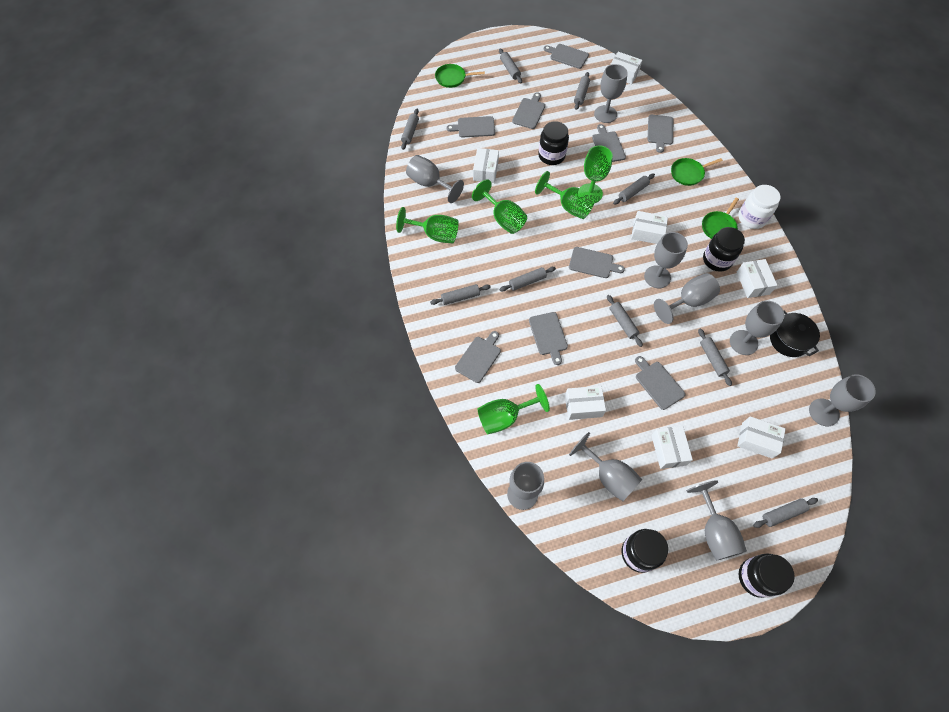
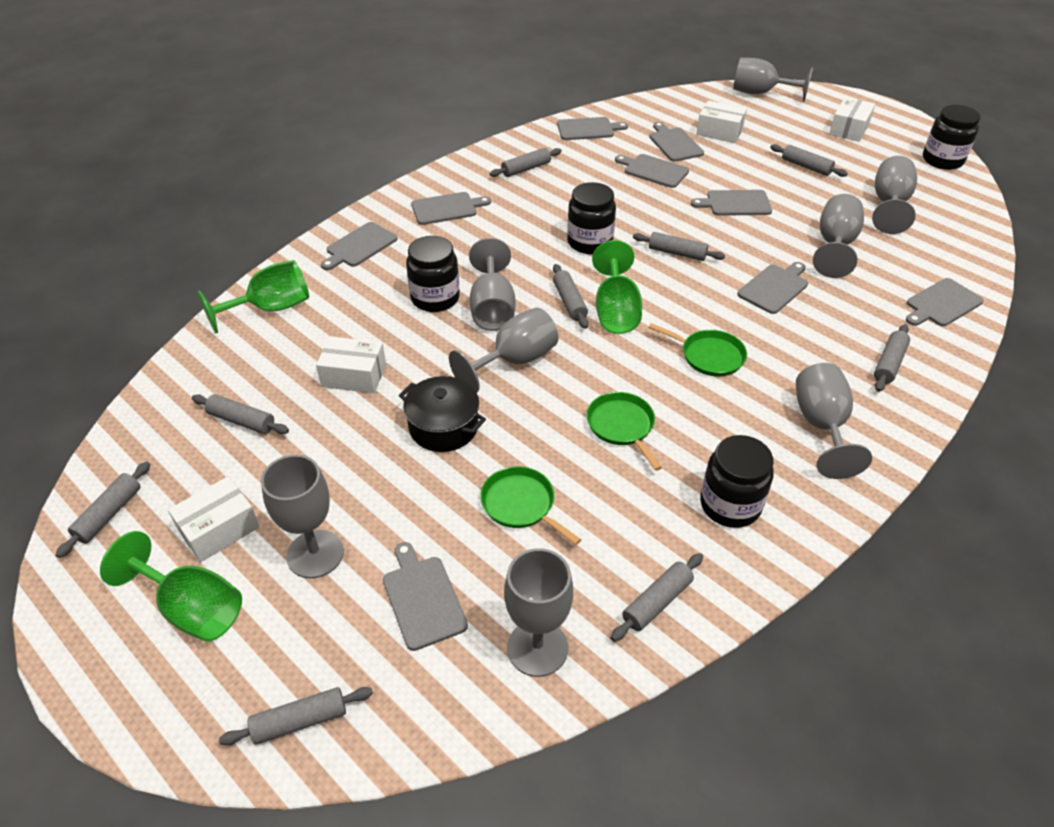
green goblet: [396,207,458,244] [472,179,527,234] [477,384,550,434] [535,171,595,219] [580,145,613,203] = 5 -> [100,531,242,642] [198,260,309,333] [592,240,642,334] = 3
grey goblet: [406,155,464,203] [507,462,544,510] [569,432,642,501] [594,64,628,123] [644,232,688,288] [654,273,720,324] [687,480,747,561] [730,301,785,355] [809,374,876,426] = 9 -> [261,455,344,578] [449,308,558,392] [469,238,515,331] [504,548,573,677] [733,58,813,102] [796,363,872,479] [813,194,864,278] [872,156,917,234] = 8
white box: [473,148,499,183] [565,386,606,420] [610,52,642,84] [631,211,668,244] [651,426,693,469] [736,259,777,298] [737,416,786,459] = 7 -> [168,476,260,562] [316,336,386,393] [696,101,747,143] [829,97,875,142] = 4
white jar: [738,185,781,229] = 1 -> none = 0

